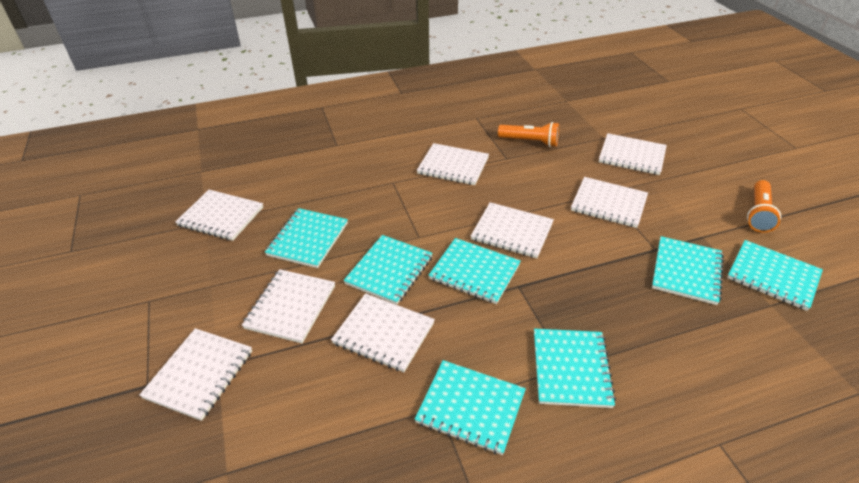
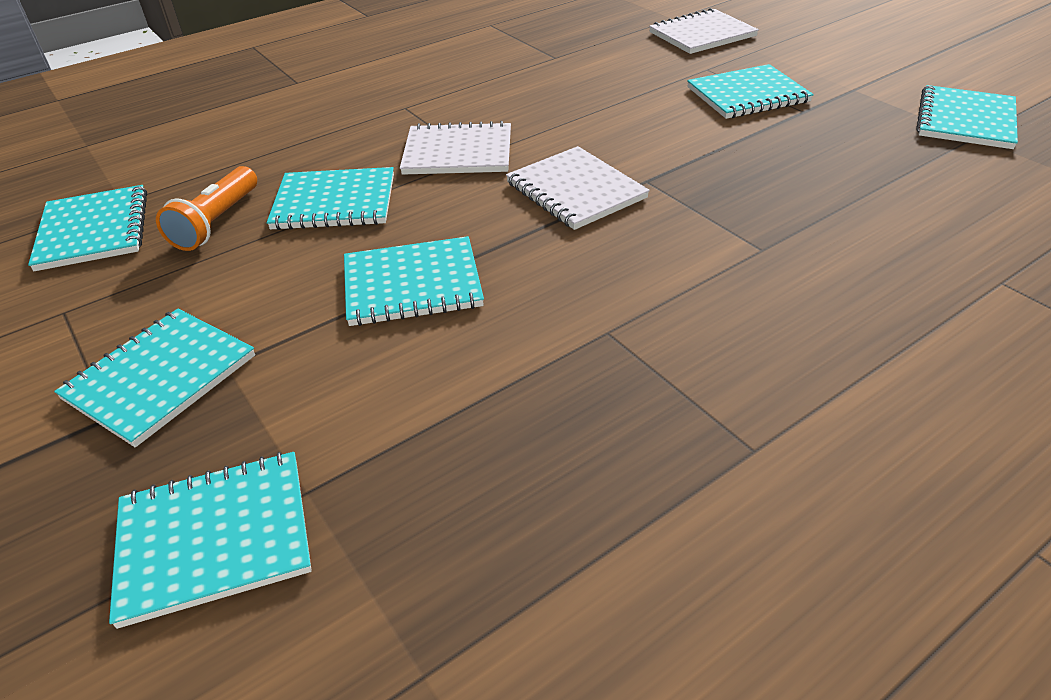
orange flashlight: [498,122,559,147] [747,180,781,232] = 2 -> [156,166,257,251] = 1
white notebook: [139,328,252,421] [175,190,263,241] [242,269,335,343] [331,293,435,372] [417,143,489,185] [471,202,554,258] [571,177,648,228] [599,133,667,175] = 8 -> [400,121,511,175] [506,146,650,230] [649,8,759,54] = 3

